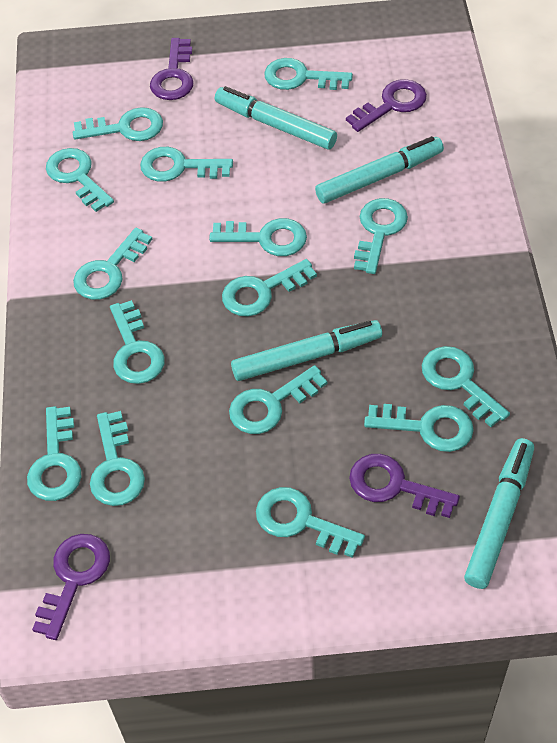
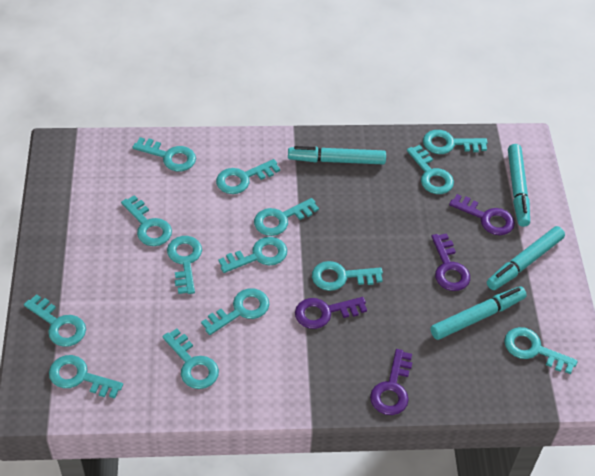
turquoise key: [27,406,81,501] [46,148,114,212] [73,107,163,141] [73,228,153,300] [90,411,145,506] [110,300,165,384] [140,147,233,182] [209,218,307,256] [222,259,317,317] [229,365,328,434] [256,487,365,558] [264,58,353,90] [354,198,408,274] [364,404,474,452] [422,346,510,427] = 15 -> [24,294,86,347] [49,355,123,398] [121,195,172,246] [133,137,196,171] [162,329,219,389] [167,236,202,294] [201,288,269,335] [216,159,280,194] [218,237,287,273] [254,198,319,236] [312,261,383,291] [407,145,454,194] [423,130,488,154] [504,327,578,374] = 14

